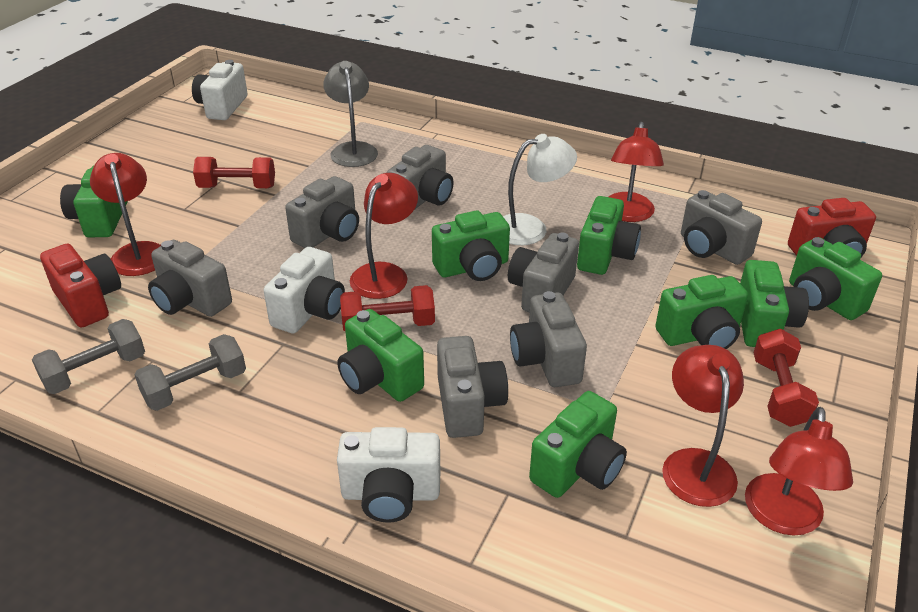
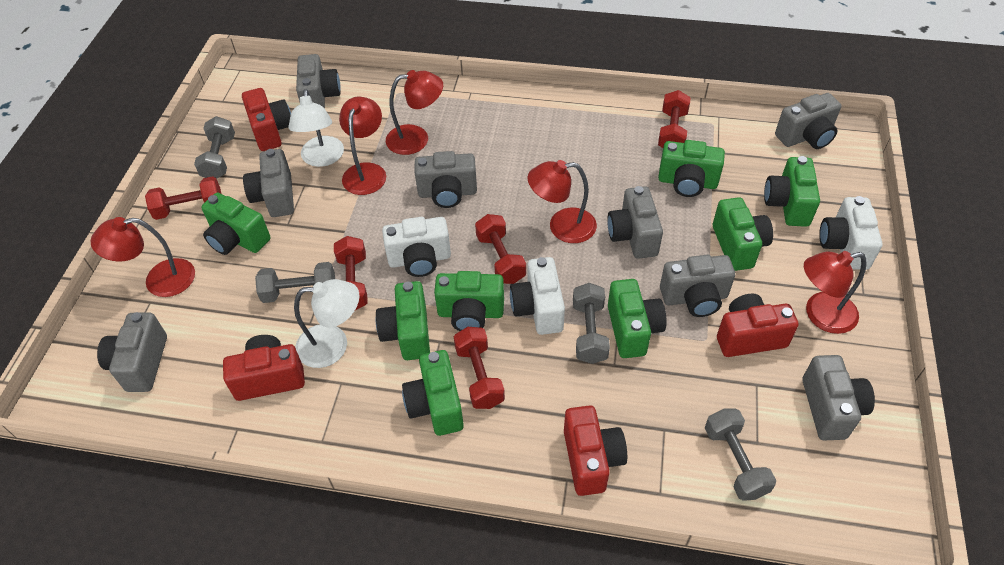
grey camera: [148,240,232,317] [285,176,359,248] [387,145,454,210] [437,336,508,438] [508,232,579,313] [510,291,587,387] [681,190,762,265] = 7 -> [97,312,167,392] [243,149,294,217] [296,54,341,109] [415,151,477,208] [607,186,663,259] [660,255,735,317] [775,93,841,149] [802,355,875,440] = 8
grey dumbbell: [32,319,145,394] [134,334,246,411] = 2 -> [194,116,235,179] [255,262,335,303] [573,283,610,364] [705,408,776,501] = 4
grey lamp: [323,61,378,167] = 1 -> none = 0
red camera: [40,244,121,328] [788,198,876,257] = 2 -> [223,335,305,401] [242,88,291,151] [564,405,627,496] [717,294,799,357] = 4
red dumbbell: [193,157,275,188] [340,285,435,331] [753,329,819,427] = 3 -> [145,176,221,220] [334,236,368,310] [454,327,505,409] [475,214,526,284] [658,90,691,148] = 5
white lamp: [503,134,577,245] = 1 -> [289,89,344,167] [294,279,359,368] = 2

